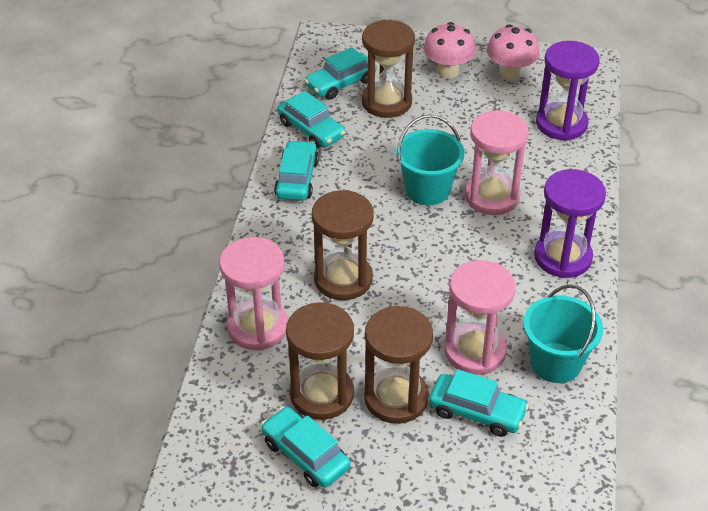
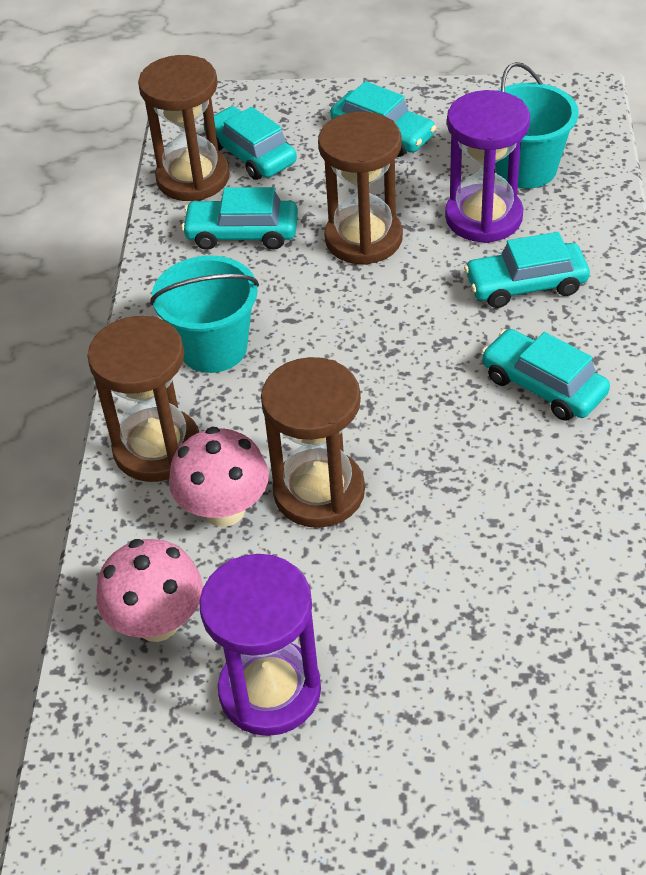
pink hourglass: [220,237,288,350] [444,260,516,375] [465,110,529,215] = 3 -> none = 0

